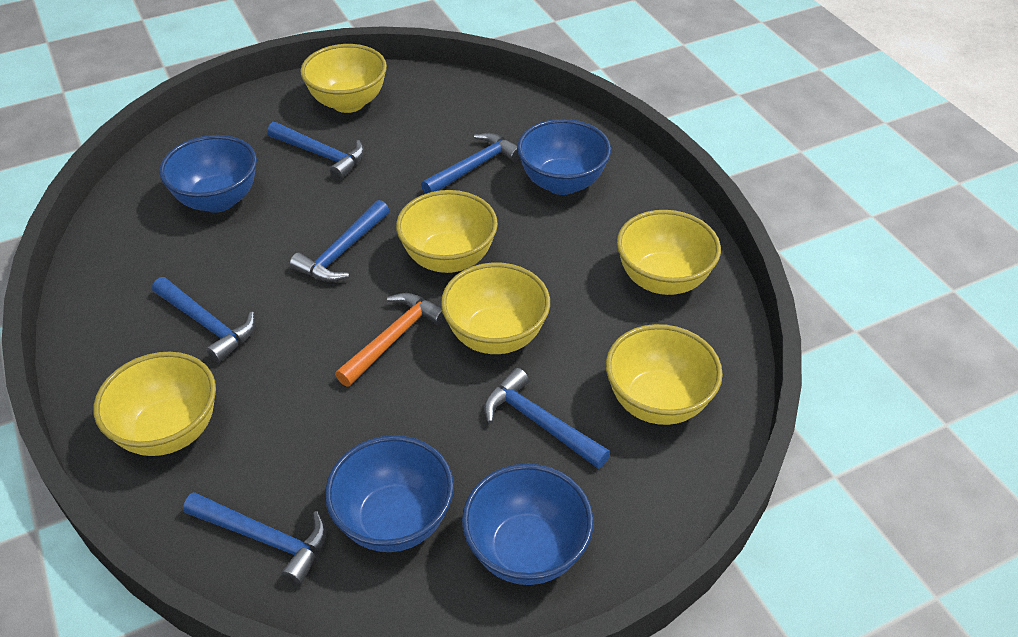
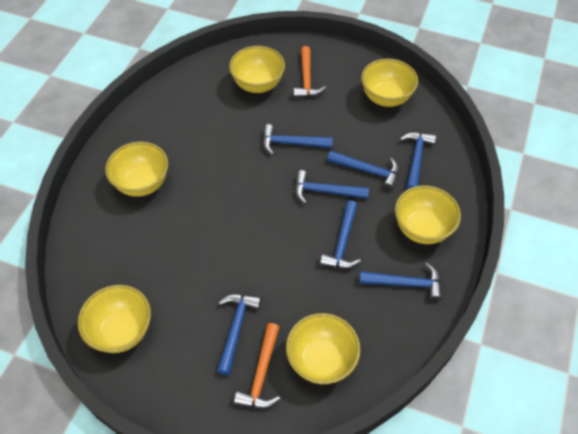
blue bowl: [159,135,257,212] [325,435,454,552] [462,463,594,585] [517,119,611,195] = 4 -> none = 0
blue hammer: [152,277,255,363] [183,492,327,585] [267,122,364,180] [290,200,389,282] [421,133,520,194] [484,368,610,469] = 6 -> [217,294,261,375] [263,124,333,155] [295,170,369,204] [320,200,361,269] [327,151,399,190] [359,262,442,301] [400,132,436,190] = 7
orange hammer: [335,293,446,387] = 1 -> [234,323,280,409] [294,46,326,98] = 2

